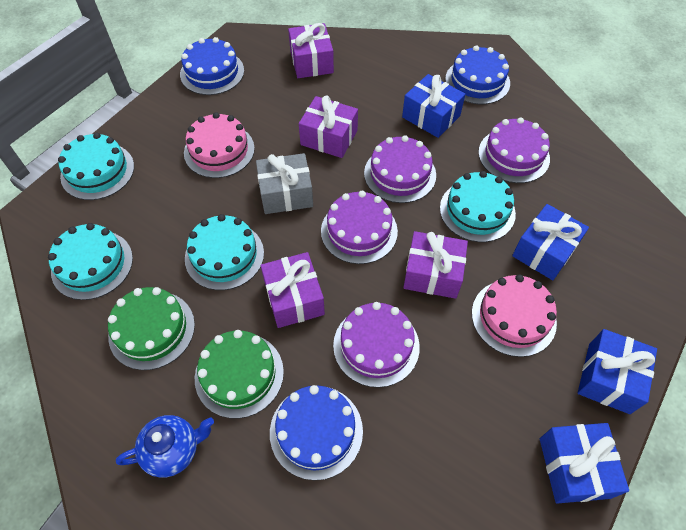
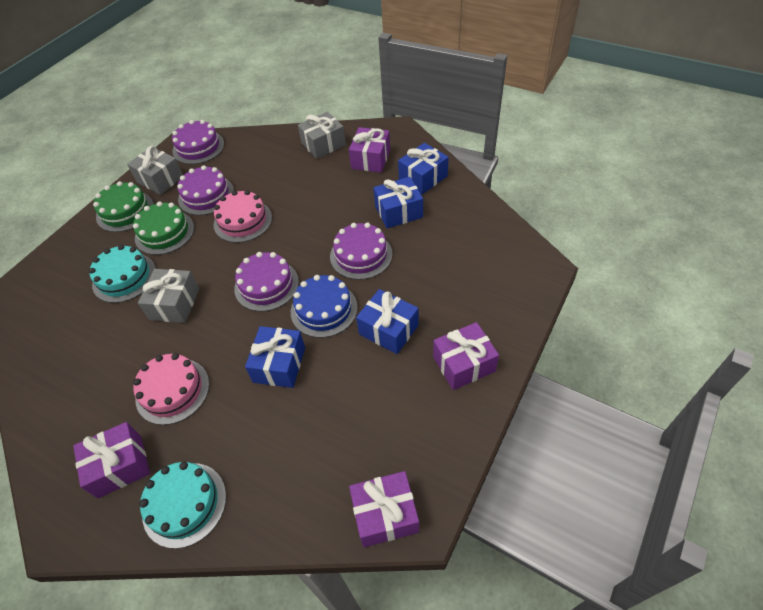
blue cake: [180,37,244,95] [270,385,363,480] [445,45,510,105] = 3 -> [291,275,358,338] = 1
blue teapot: [116,415,214,478] = 1 -> none = 0
grey gift: [256,153,313,214] = 1 -> [127,146,183,195] [138,269,199,323] [298,112,346,159] = 3
turquoise cake: [48,223,133,300] [58,133,134,200] [185,214,264,290] [440,171,516,242] = 4 -> [89,245,156,303] [139,462,226,549] = 2

